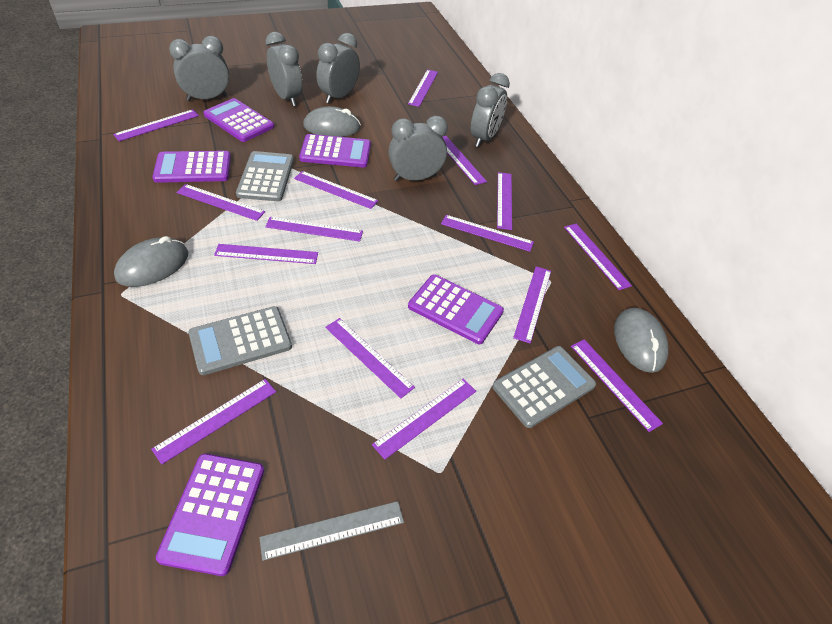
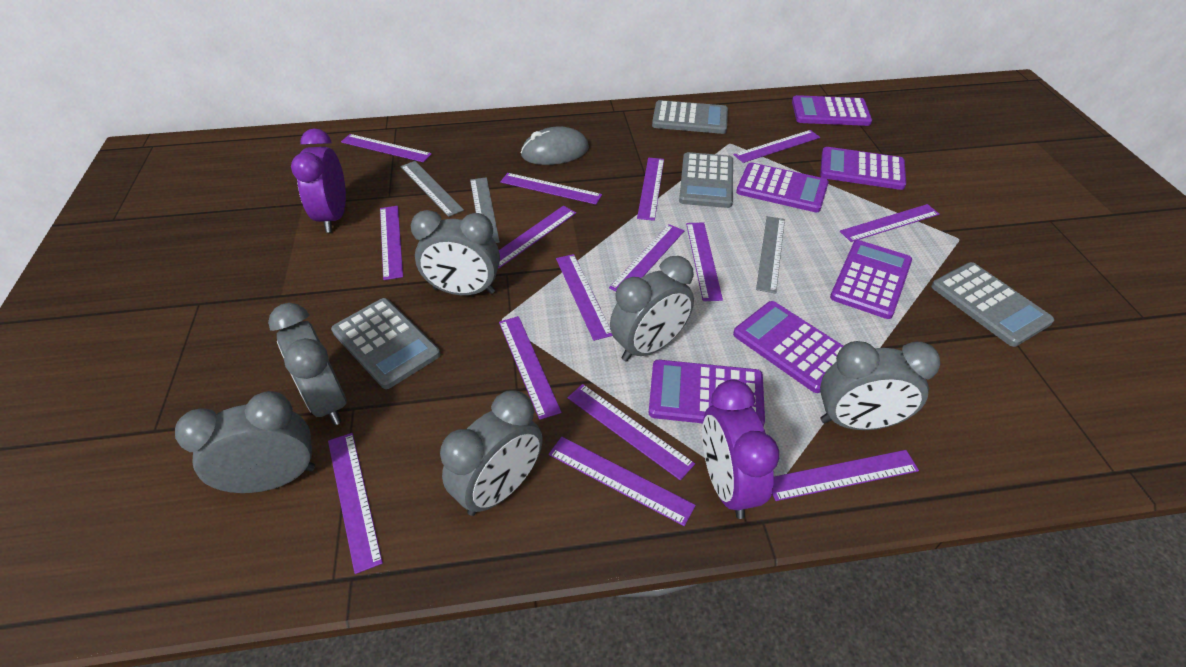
grey calculator: [188,306,292,375] [236,151,294,201] [492,346,596,428] = 3 -> [331,298,440,389] [652,100,728,134] [679,152,733,208] [931,262,1054,347] = 4
grey clock: [169,36,229,101] [265,32,302,106] [316,33,360,104] [388,115,448,181] [471,73,510,147] = 5 -> [175,391,315,493] [268,303,346,425] [411,210,500,295] [440,390,543,516] [610,256,694,362] [820,341,940,430] = 6
grey mouse: [114,236,188,287] [303,106,361,137] [614,308,669,373] = 3 -> [521,126,589,165] = 1
grey ruler: [259,501,404,561] = 1 -> [400,161,464,217] [470,177,500,243] [756,216,785,294] = 3
purple calculator: [152,151,231,183] [156,454,264,576] [203,98,274,142] [299,134,371,168] [408,274,504,344] = 5 -> [649,360,765,426] [733,301,843,393] [736,162,829,212] [792,95,872,126] [820,147,906,190] [830,240,912,319] = 6
purple clock: none = 0 -> [291,128,346,232] [702,380,779,519] = 2

